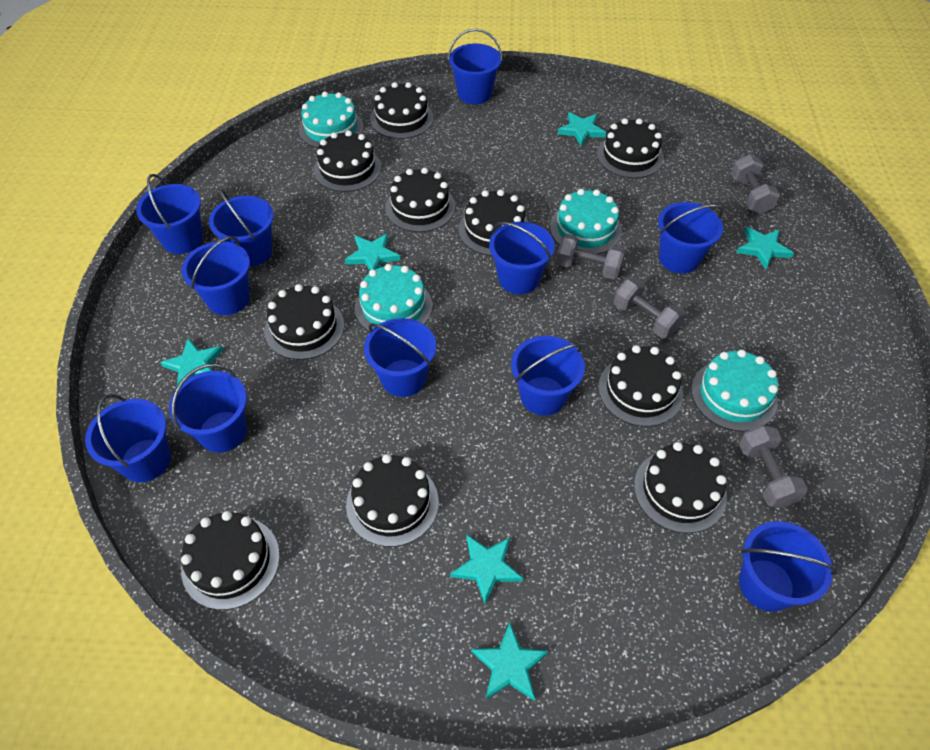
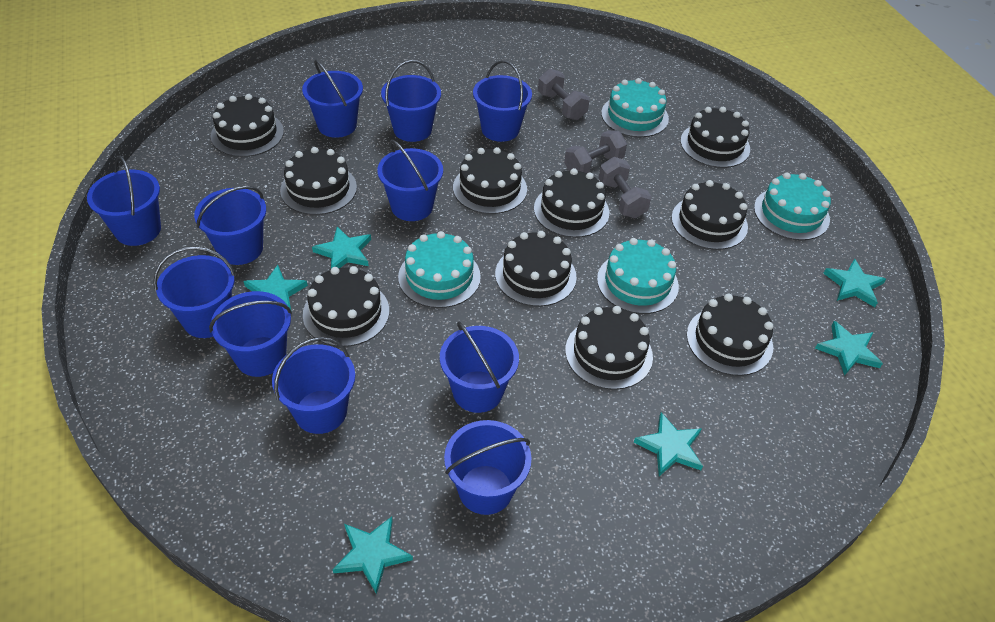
grey dumbbell: [556,234,625,280] [614,278,685,338] [731,155,780,214] [739,425,808,508] = 4 -> [538,69,590,120] [564,130,627,173] [598,157,652,218] = 3

